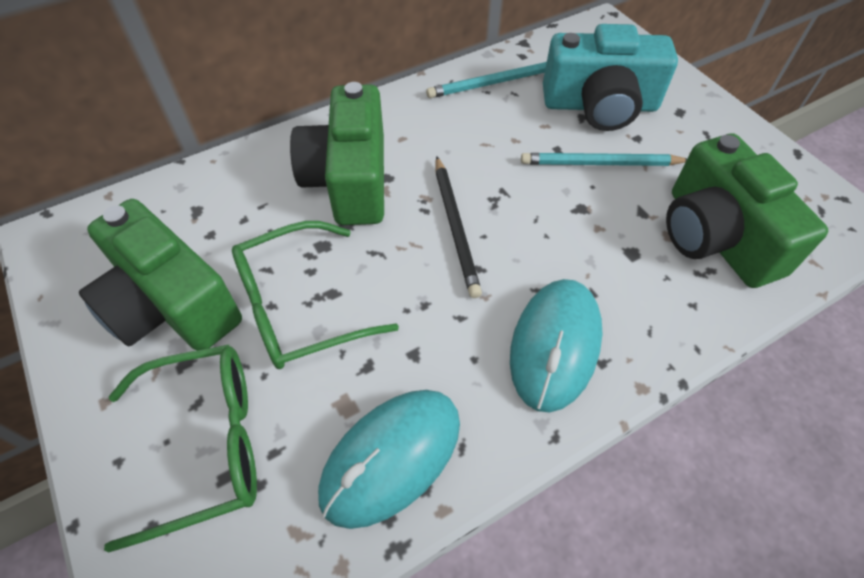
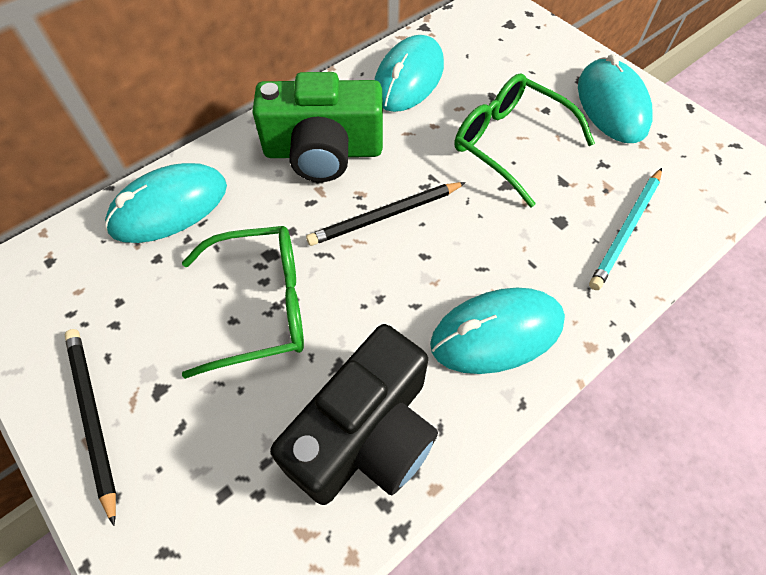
black camera: none = 0 -> [270,324,438,505] = 1
black pencil: [436,156,482,298] = 1 -> [65,329,116,526] [306,182,466,246] = 2
green camera: [79,199,242,351] [290,82,384,225] [666,133,828,288] = 3 -> [252,72,383,182] = 1
turquoise camera: [543,24,678,131] = 1 -> none = 0
turquoise mouse: [318,390,460,529] [510,279,603,413] = 2 -> [105,163,227,243] [374,35,444,112] [430,288,565,374] [578,54,653,143] = 4
turquoise pencil: [426,62,547,98] [521,153,687,166] = 2 -> [589,168,662,290] = 1

